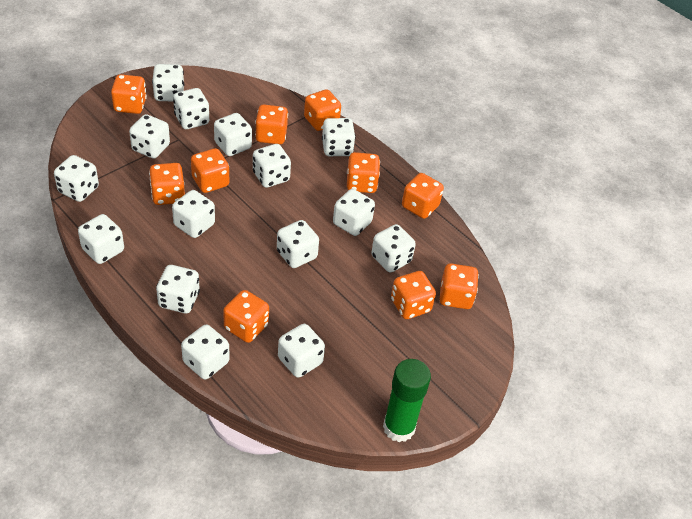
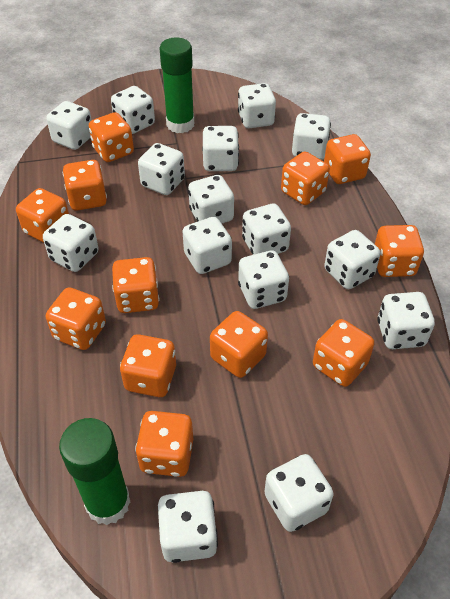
green glue stick: [383,359,431,442] = 1 -> [59,418,130,525] [160,37,194,133] = 2
orange dice: [111,74,147,114] [149,163,185,205] [191,148,229,193] [223,290,269,343] [255,105,288,145] [304,90,341,131] [347,152,380,193] [391,271,436,319] [402,173,444,219] [440,263,479,309] = 10 -> [16,188,69,243] [46,287,106,350] [63,160,107,211] [89,112,134,162] [112,257,159,313] [120,334,176,397] [135,411,193,477] [210,311,268,378] [281,152,330,205] [313,319,374,387] [324,134,371,184] [375,225,424,277] = 12

